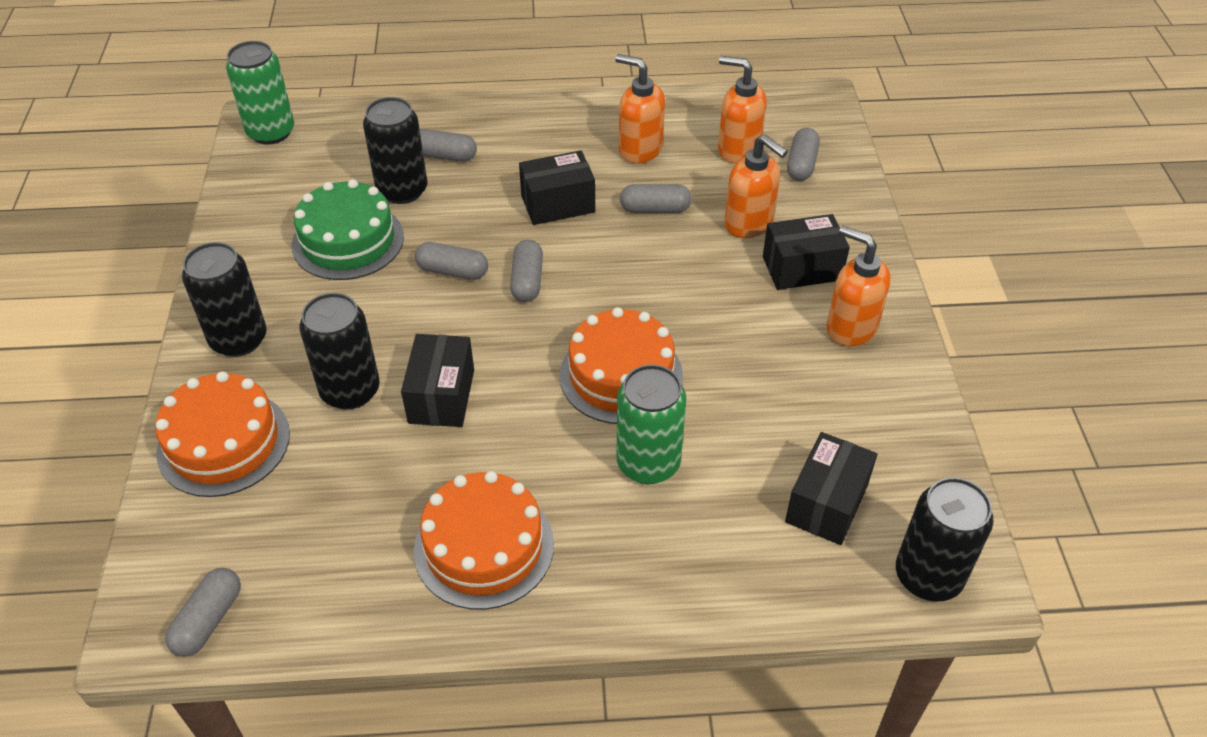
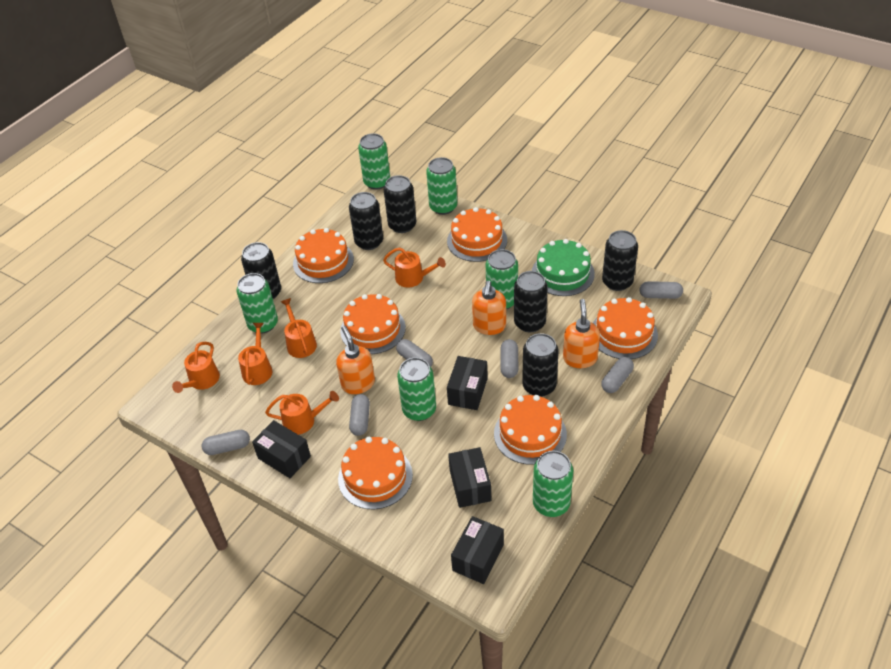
black can: [182,242,267,357] [300,293,380,410] [363,97,428,204] [896,477,993,602] = 4 -> [241,242,281,299] [349,192,383,250] [384,175,416,233] [514,271,548,332] [522,333,559,397] [602,230,638,291] = 6
green can: [226,41,294,145] [616,364,686,484] = 2 -> [236,273,278,334] [358,133,390,190] [397,357,436,421] [426,157,457,215] [486,249,518,309] [533,451,573,517] = 6
orange cake: [155,371,290,497] [414,471,554,610] [559,307,683,424] = 3 -> [293,228,354,283] [338,437,413,509] [340,294,406,354] [447,207,507,262] [494,395,567,465] [593,297,658,359] = 6
orange soap dispenser: [615,54,665,163] [718,56,767,164] [724,134,788,238] [827,226,890,346] = 4 -> [336,326,375,394] [472,281,506,335] [563,299,600,368] = 3
orange watering can: none = 0 -> [172,342,220,393] [238,323,272,385] [265,391,339,435] [281,298,317,358] [383,247,446,288] = 5

